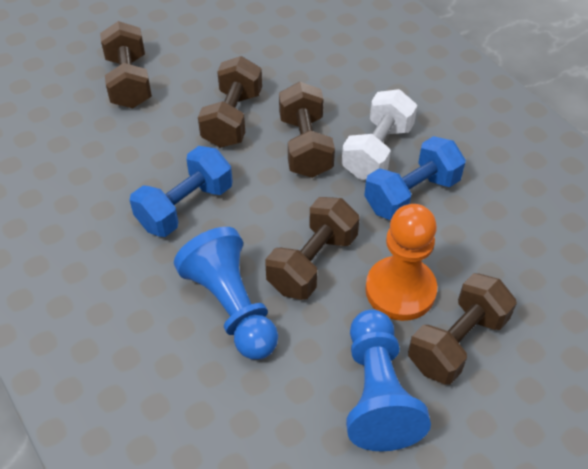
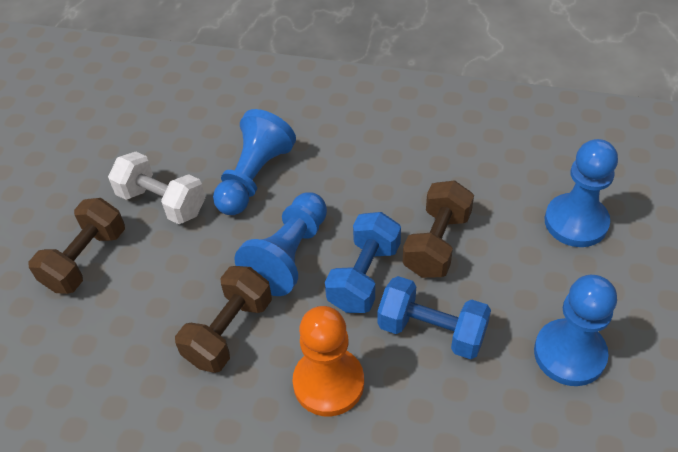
blue pawn: [174,227,278,360] [346,309,431,451] = 2 -> [213,109,296,215] [234,192,327,296] [534,275,617,386] [545,139,618,247] = 4
brown dumbbell: [100,21,152,108] [198,56,262,148] [265,197,360,300] [279,82,335,178] [408,273,517,384] = 5 -> [28,198,125,294] [175,266,272,373] [403,180,474,278] = 3

